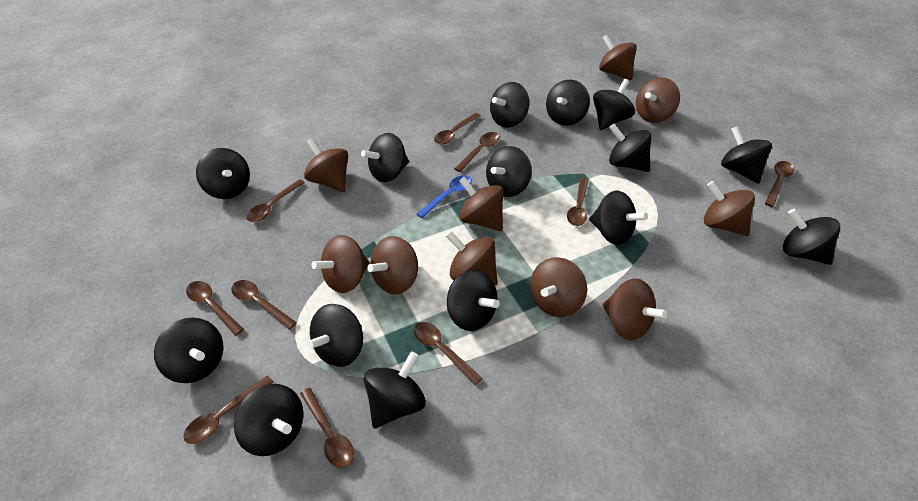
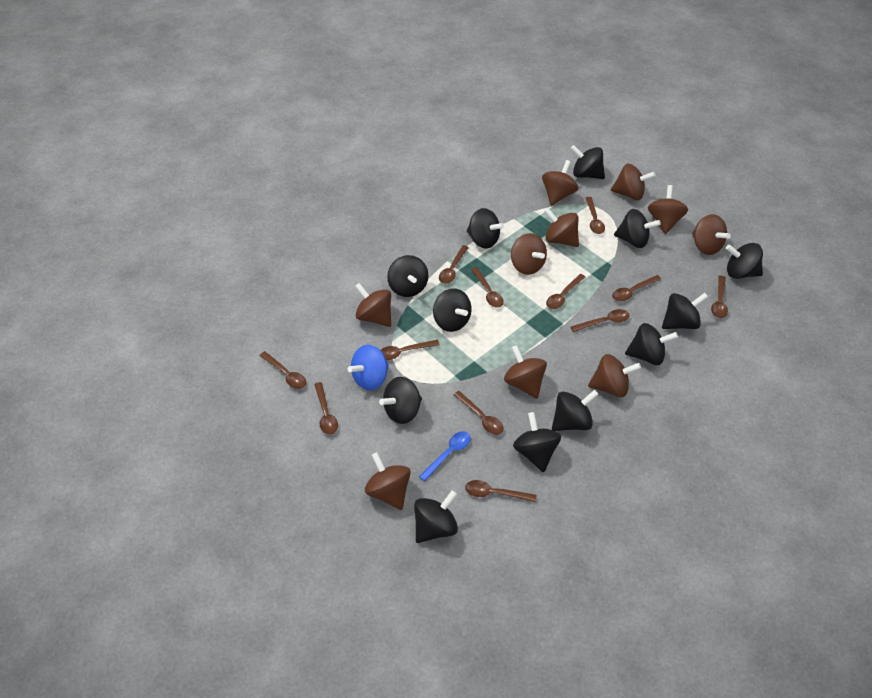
black spinning top: [154,318,224,383] [196,148,250,199] [234,384,303,456] [306,304,363,367] [361,133,409,182] [364,351,426,428] [447,270,500,331] [486,146,532,197] [490,82,529,128] [546,80,590,126] [589,191,648,245] [593,79,635,130] [609,124,651,172] [721,126,772,184] [783,209,840,265] = 15 -> [379,377,422,424] [387,255,428,297] [414,490,458,543] [433,288,472,332] [467,208,504,249] [513,412,561,472] [552,390,599,431] [571,145,605,179] [614,209,661,248] [625,323,678,365] [662,293,708,329] [726,243,763,279] = 12
blue spinning top: none = 0 -> [348,345,389,390] = 1
brown spoon: [183,375,273,444] [186,281,244,336] [231,280,297,330] [246,179,305,222] [300,388,354,468] [413,322,483,385] [434,113,480,145] [454,132,500,172] [567,178,588,226] [765,161,794,207] = 10 -> [260,351,306,389] [314,382,338,435] [381,340,439,360] [439,245,469,284] [454,391,504,435] [465,480,536,502] [471,267,504,308] [546,274,585,309] [571,309,629,332] [586,197,605,234] [612,275,661,301] [711,275,728,318] = 12

